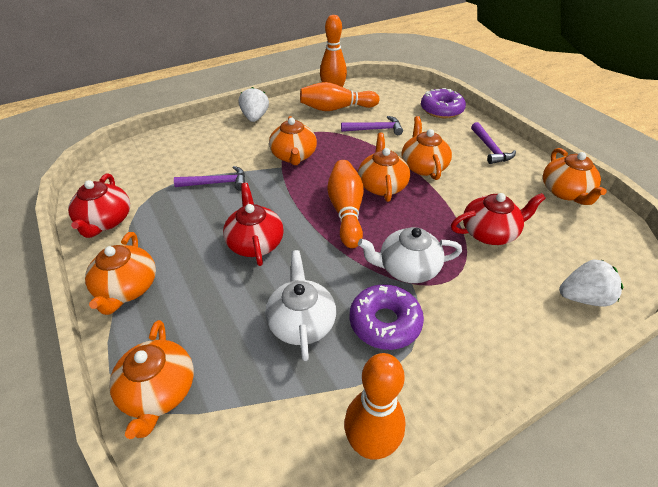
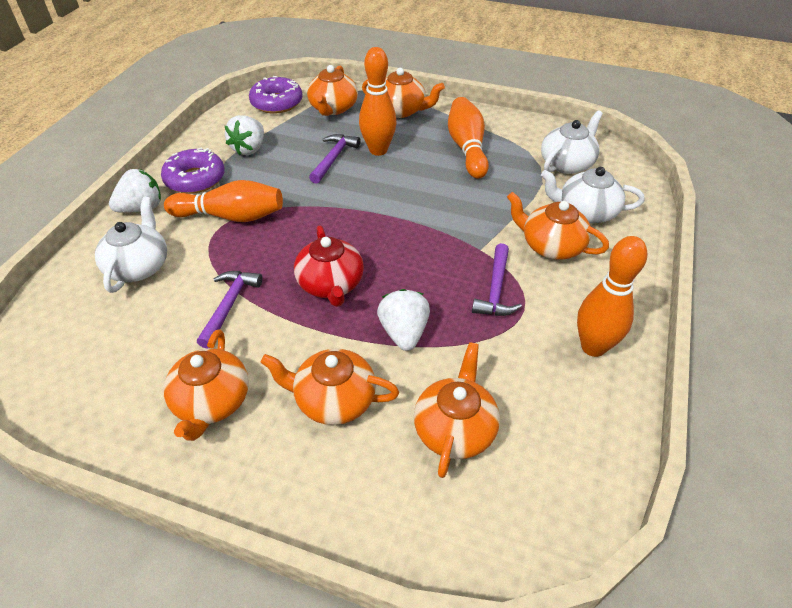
red teapot: [68,173,130,238] [223,183,284,266] [451,193,546,245] = 3 -> [294,225,364,307] = 1
white strawberry: [239,87,269,122] [559,259,623,307] = 2 -> [109,169,161,213] [225,115,264,155] [377,289,430,351] = 3
white teapot: [265,250,336,361] [358,227,462,283] = 2 -> [95,196,167,293] [541,110,603,174] [541,167,645,223] = 3

